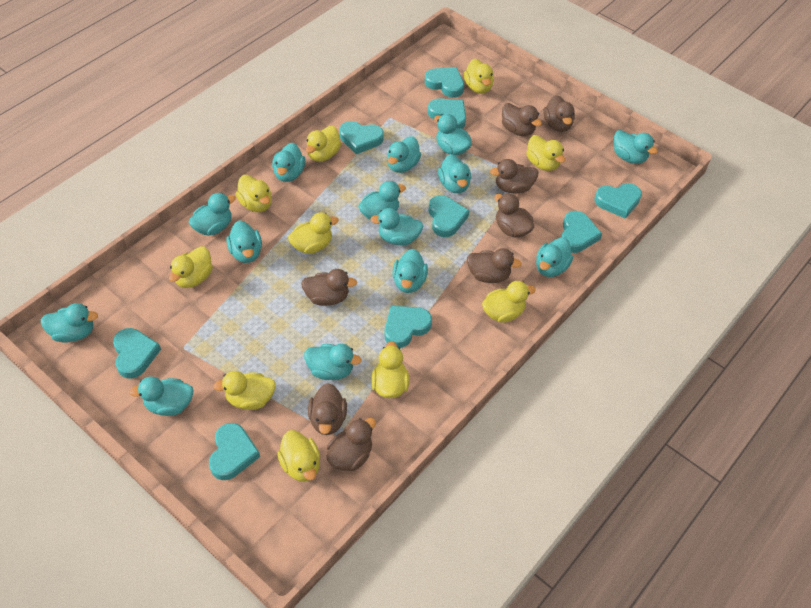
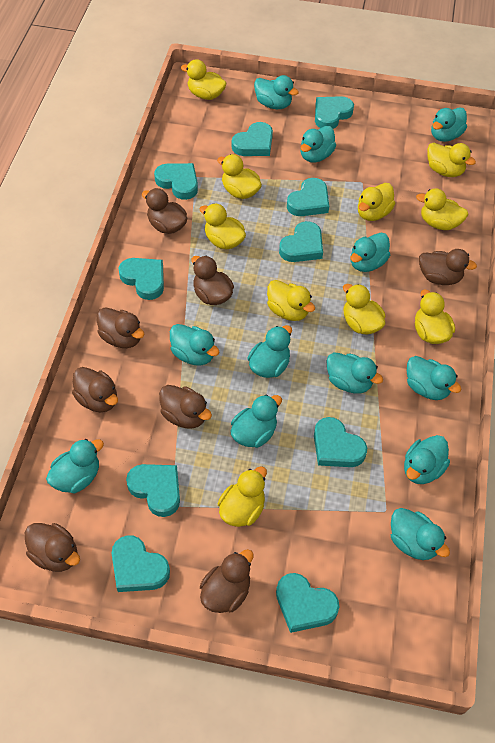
turquoise duck: [41,303,98,343] [129,377,194,416] [189,193,236,236] [226,220,262,263] [272,143,305,182] [304,344,362,380] [358,181,406,220] [370,208,423,245] [387,136,421,173] [392,249,428,293] [434,114,472,155] [438,154,471,193] [536,237,573,277] [614,130,658,164] = 14 -> [46,439,104,493] [170,324,219,366] [230,395,282,448] [247,325,292,378] [254,75,299,109] [300,126,336,163] [327,352,383,393] [350,233,390,272] [391,508,450,560] [404,435,450,484] [407,356,461,400] [431,107,467,142] = 12
turquoise heart: [113,328,161,379] [209,423,260,480] [340,121,384,154] [385,306,432,348] [425,67,464,98] [428,98,466,129] [429,195,469,237] [561,211,602,253] [594,183,642,219] = 9 -> [112,535,170,592] [119,258,164,300] [126,464,180,517] [154,163,198,200] [232,122,273,156] [276,573,339,633] [279,221,323,262] [287,178,329,216] [314,417,367,467] [315,96,354,129] = 10

